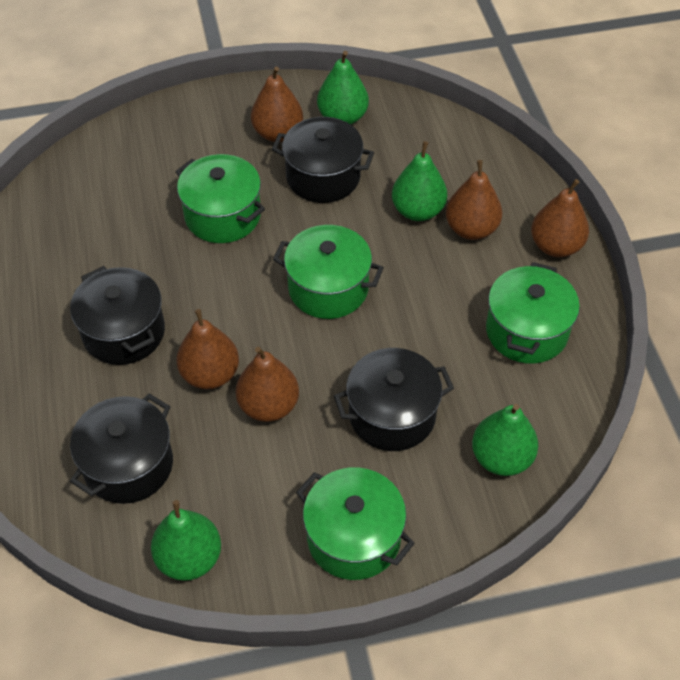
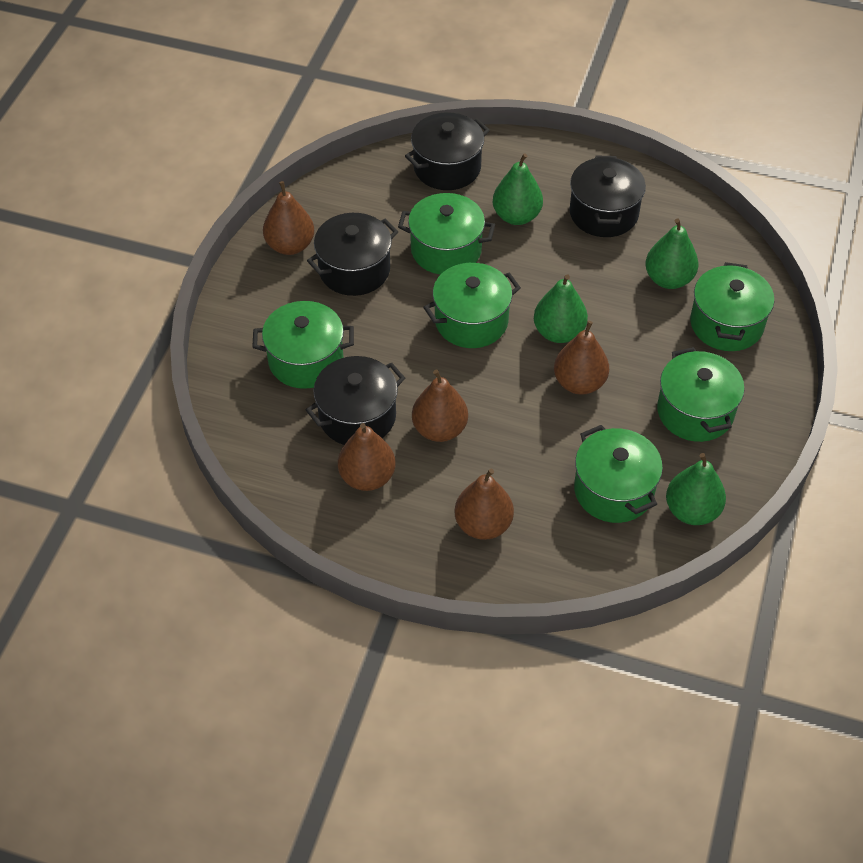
green pot: [175,154,265,243] [273,225,384,319] [296,467,415,580] [486,262,580,364] = 4 -> [252,301,354,389] [398,193,495,275] [423,263,521,348] [574,425,663,523] [657,347,745,442] [690,262,774,351] = 6

